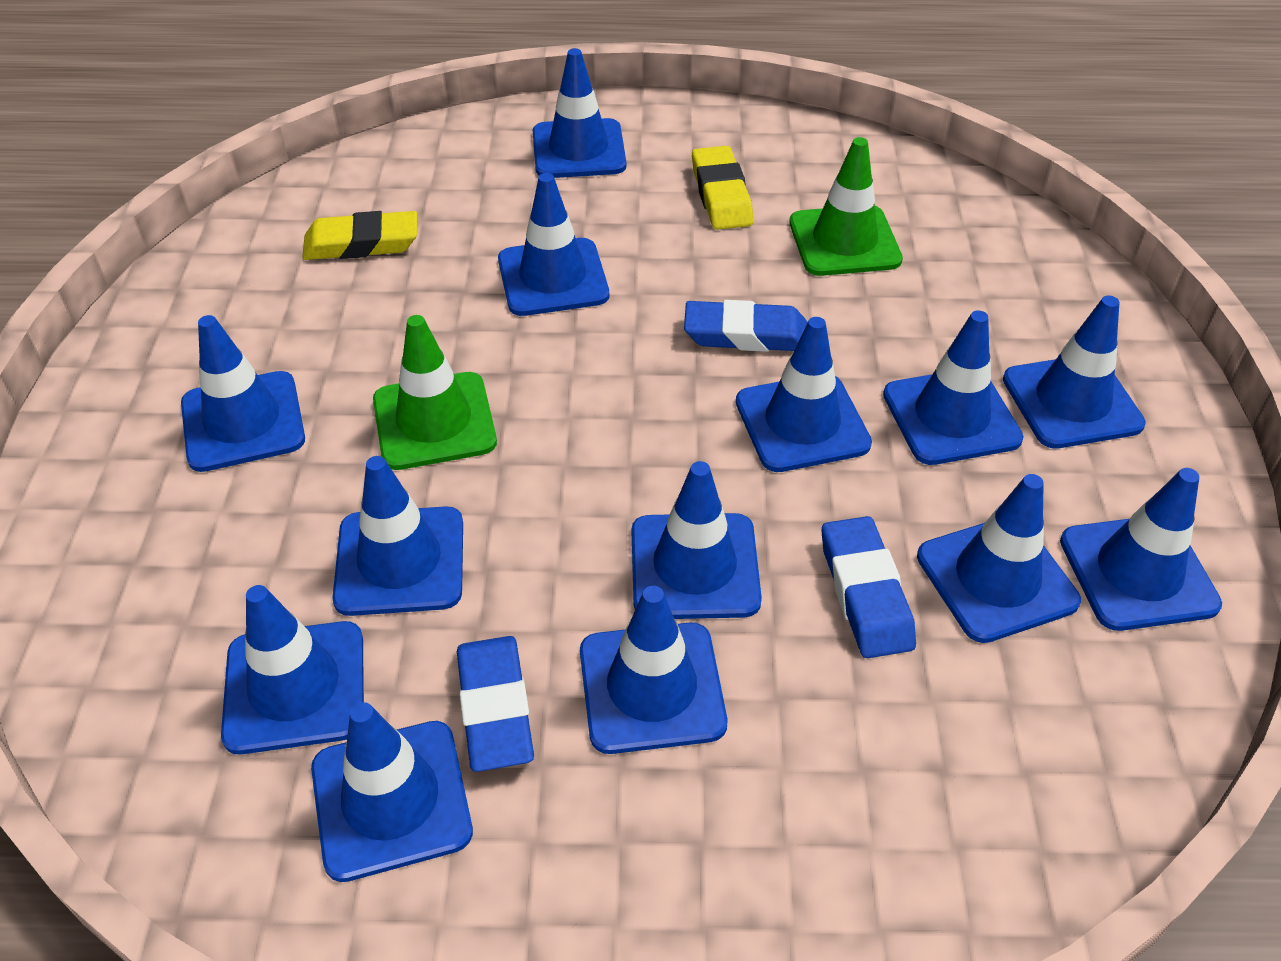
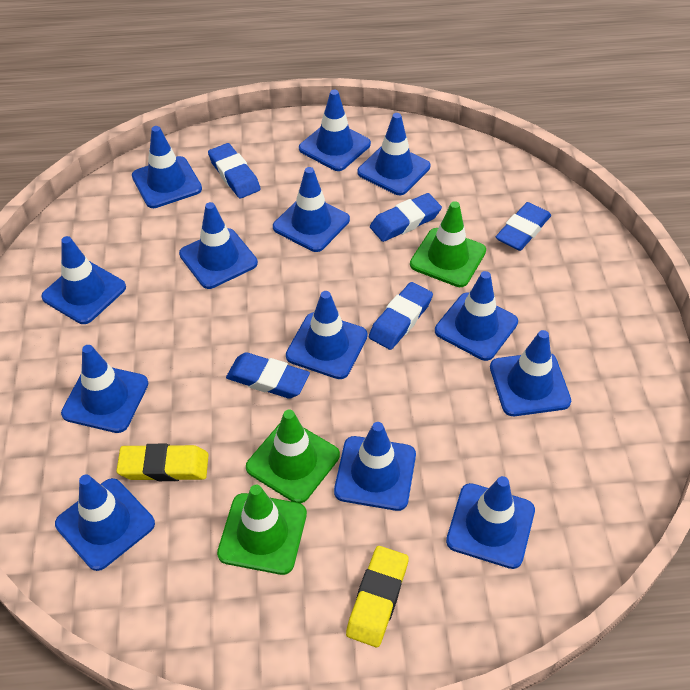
blue eraser: [457,636,534,772] [684,300,808,352] [822,516,916,658] = 3 -> [208,143,261,198] [226,352,310,399] [369,282,433,350] [370,193,442,242] [496,202,551,251] = 5
green traffic cone: [373,315,497,470] [789,137,903,276] = 2 -> [217,485,307,575] [246,410,340,504] [410,201,486,287] = 3

